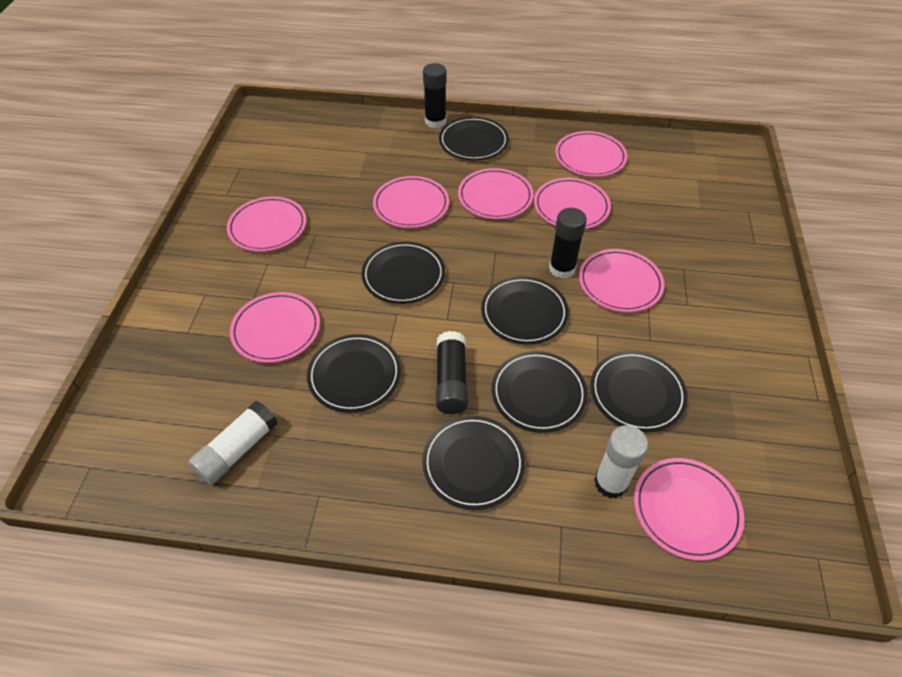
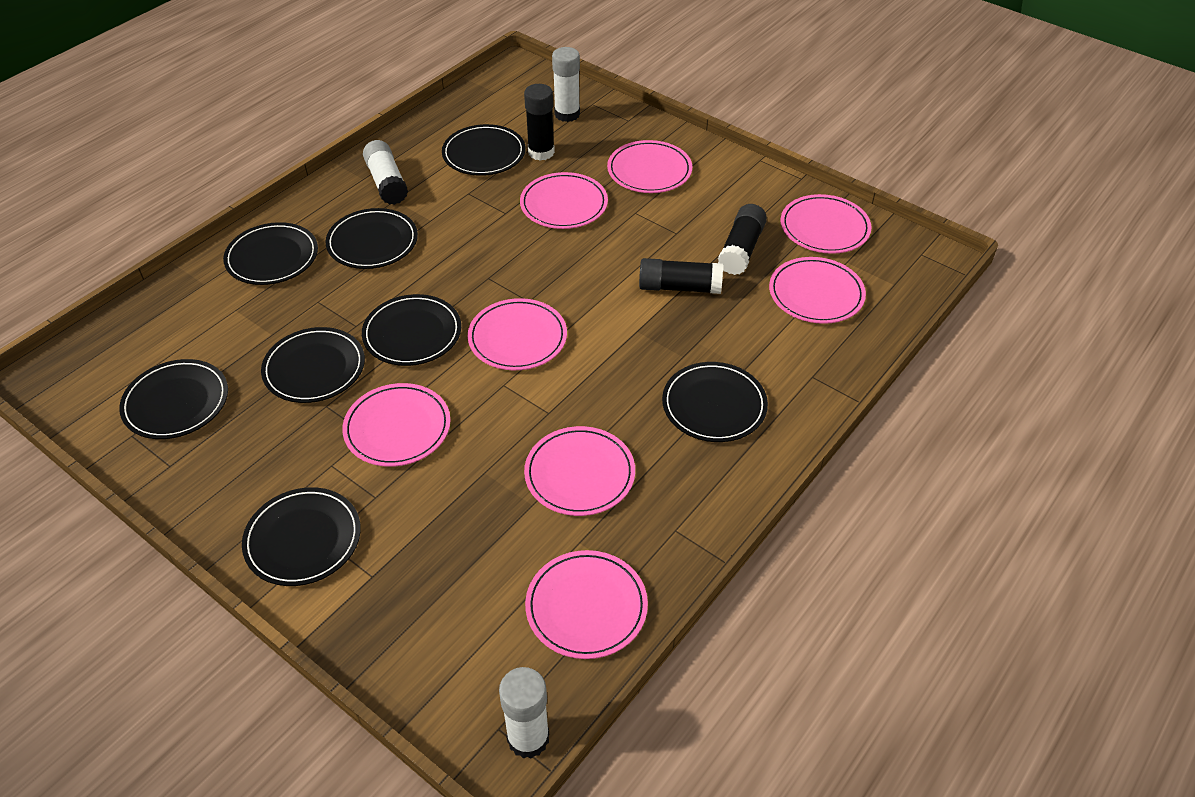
black plate: [307,334,401,413] [361,242,445,304] [422,416,525,510] [439,117,509,161] [481,276,569,345] [492,351,588,433] [590,351,688,432] = 7 -> [119,359,228,439] [223,222,318,285] [242,487,361,586] [261,327,365,403] [325,208,418,269] [362,294,461,366] [442,124,526,176] [662,362,768,442] = 8
white glue stick: [188,401,278,485] [594,425,648,499] = 2 -> [363,140,408,205] [499,667,549,759] [552,47,580,122] = 3

